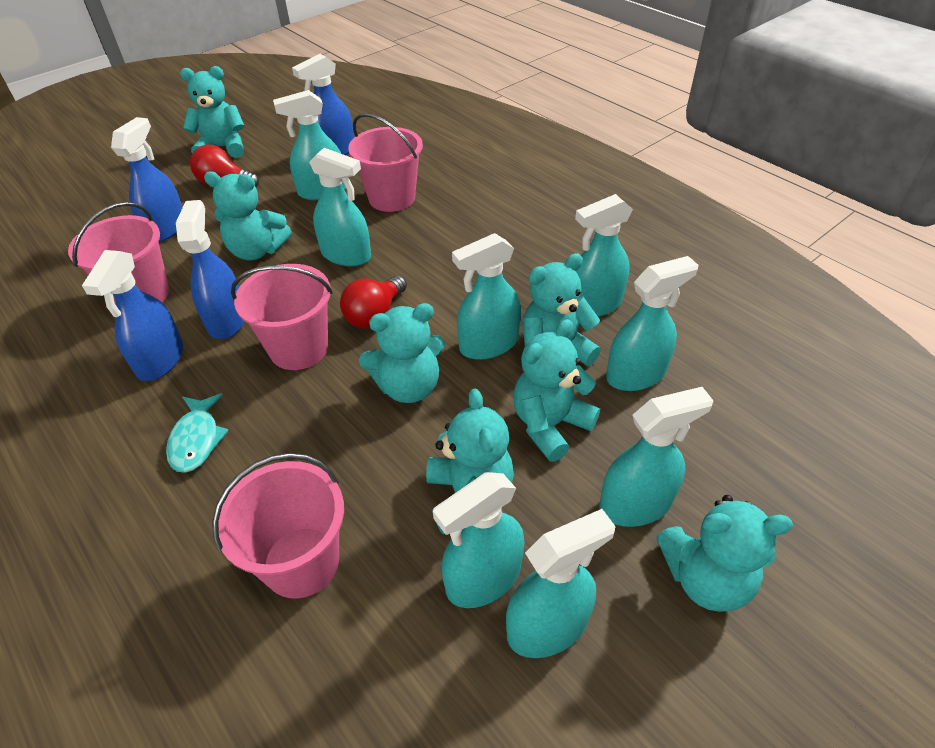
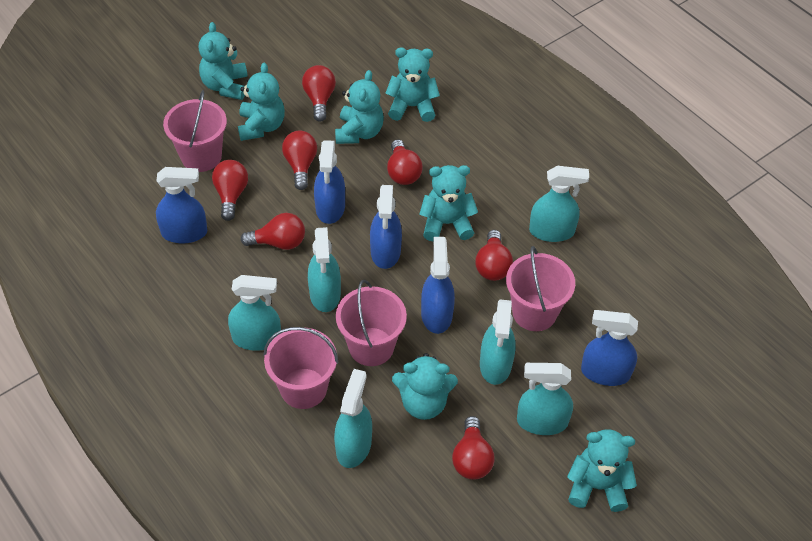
blue spray bottle: [82,250,183,381] [111,117,183,242] [176,200,244,339] [292,54,354,155] = 4 -> [156,167,207,244] [314,140,345,224] [370,185,402,269] [421,237,455,334] [581,310,638,386] = 5
red light bulb: [190,145,259,187] [340,275,407,328] = 2 -> [212,160,248,221] [241,213,305,250] [282,130,317,190] [302,65,336,122] [387,140,423,185] [452,416,494,479] [475,230,513,281] = 7
turquoise fish: [166,393,229,473] = 1 -> none = 0
turquoise spray bottle: [273,90,346,200] [309,148,371,266] [433,472,524,608] [452,233,521,360] [506,509,616,658] [575,194,633,317] [600,387,714,527] [606,256,699,391] = 8 -> [228,275,281,351] [308,227,341,312] [334,369,372,468] [480,299,515,385] [517,363,573,435] [529,166,589,242] = 6

